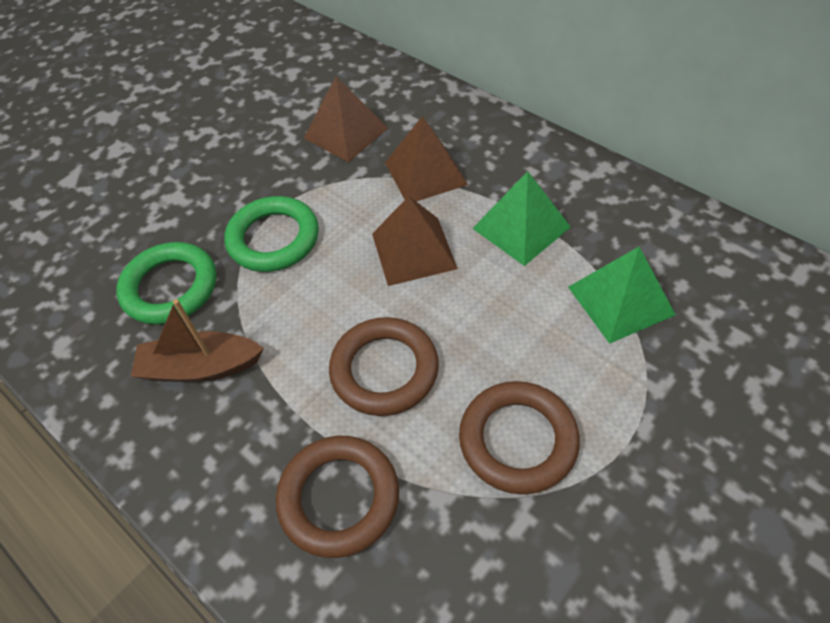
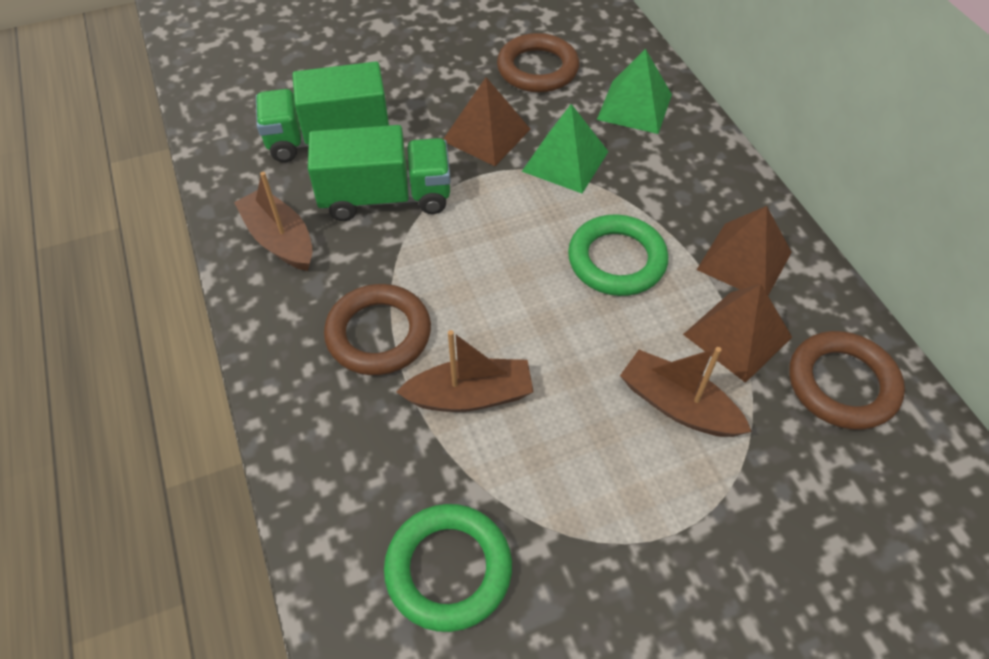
brown boat: [131,299,264,382] = 1 -> [234,172,313,271] [396,330,534,412] [620,347,752,437] = 3
green truck: none = 0 -> [256,61,389,162] [308,125,451,221] = 2

